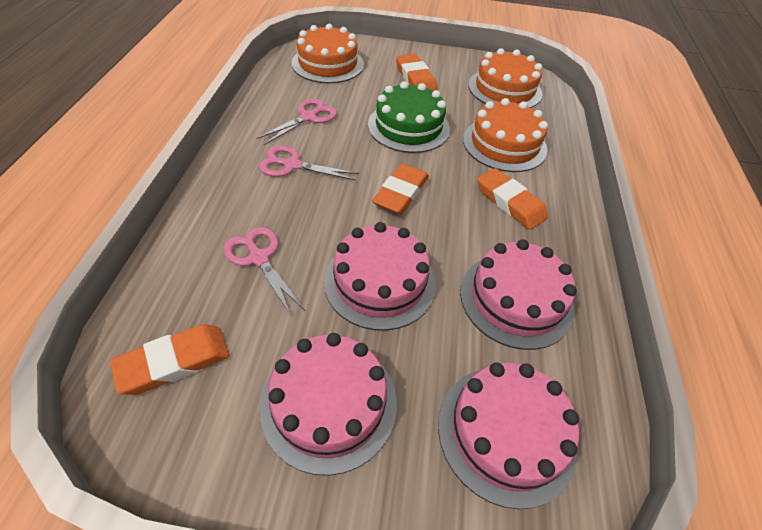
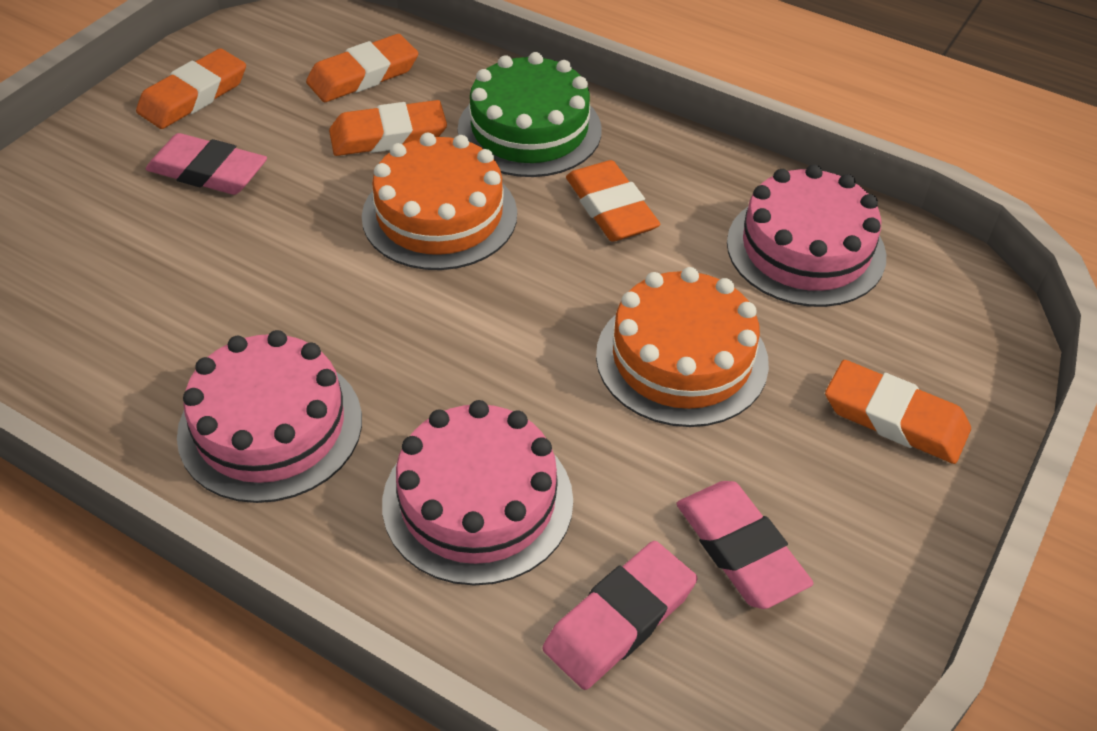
orange cake: [292,24,364,83] [463,98,548,172] [468,48,543,108] = 3 -> [362,133,517,270] [596,267,769,427] = 2
orange eraser: [110,324,230,395] [372,164,429,215] [396,54,437,91] [477,168,548,230] = 4 -> [136,49,246,129] [306,34,418,102] [329,100,447,156] [566,160,660,242] [825,360,971,464] = 5
pink cake: [260,333,397,476] [324,222,436,331] [438,362,579,509] [460,239,577,350] = 4 -> [177,330,362,503] [382,400,573,586] [727,165,886,307] = 3
pink eraser: none = 0 -> [146,133,267,195] [543,541,697,690] [676,481,813,609] = 3
pink scissors: [223,227,305,316] [256,99,337,145] [259,146,359,180] = 3 -> none = 0

